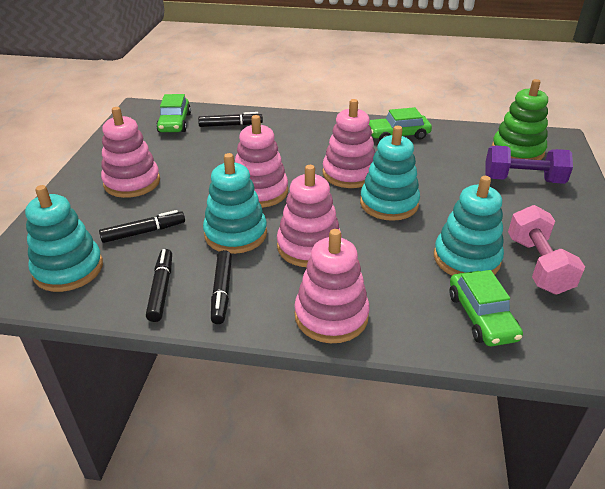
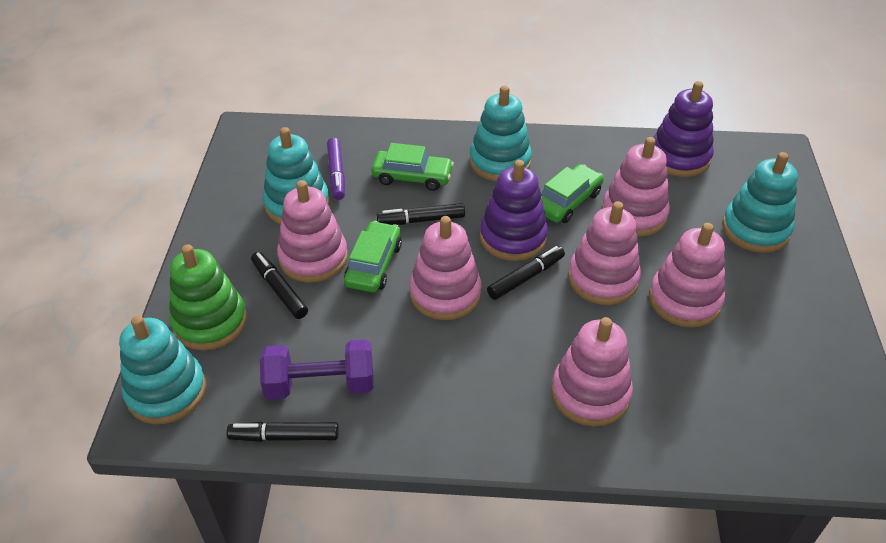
pink dumbbell: [508,205,585,295] = 1 -> none = 0
pink stacking toy: [101,107,160,198] [235,115,288,208] [277,165,342,267] [294,229,369,343] [322,99,375,188] = 5 -> [277,180,348,283] [409,216,481,320] [551,317,633,427] [568,201,641,305] [602,137,670,237] [649,223,725,328] = 6
purple marker: none = 0 -> [327,138,345,200] = 1
purple stacking toy: none = 0 -> [480,160,548,261] [653,81,714,177] = 2

